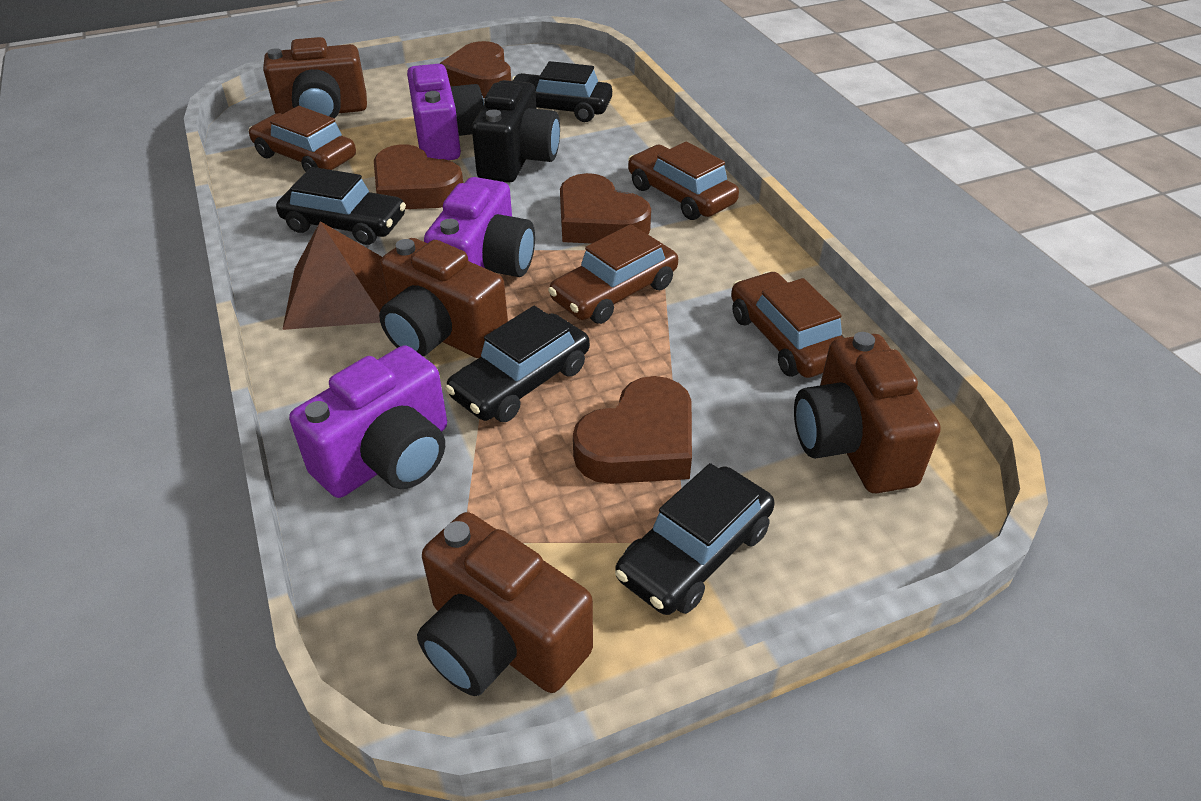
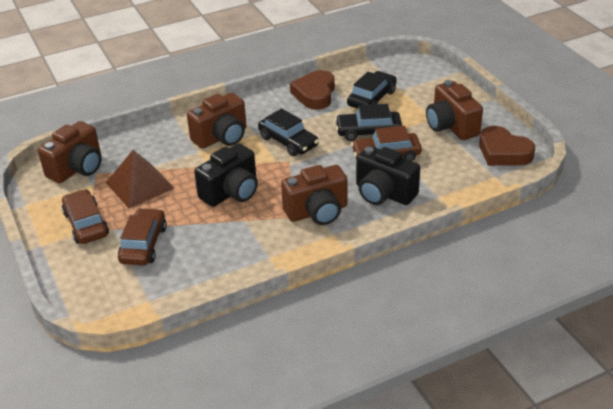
black camera: [472,80,560,183] = 1 -> [194,143,258,207] [356,146,420,205] = 2
black car: [276,167,406,245] [445,306,590,422] [512,61,612,122] [615,463,775,615] = 4 -> [258,108,319,156] [335,104,402,141] [347,71,397,109] = 3
brown car: [249,106,356,172] [548,224,678,324] [628,141,739,220] [731,271,844,378] = 4 -> [62,189,109,244] [118,208,167,265] [351,126,422,161] = 3
brown heart: [374,144,463,209] [439,41,511,98] [560,173,651,244] [573,376,692,484] = 4 -> [290,70,335,110] [479,126,535,166] = 2
purple camera: [289,345,447,498] [407,64,484,160] [424,177,535,277] = 3 -> none = 0

